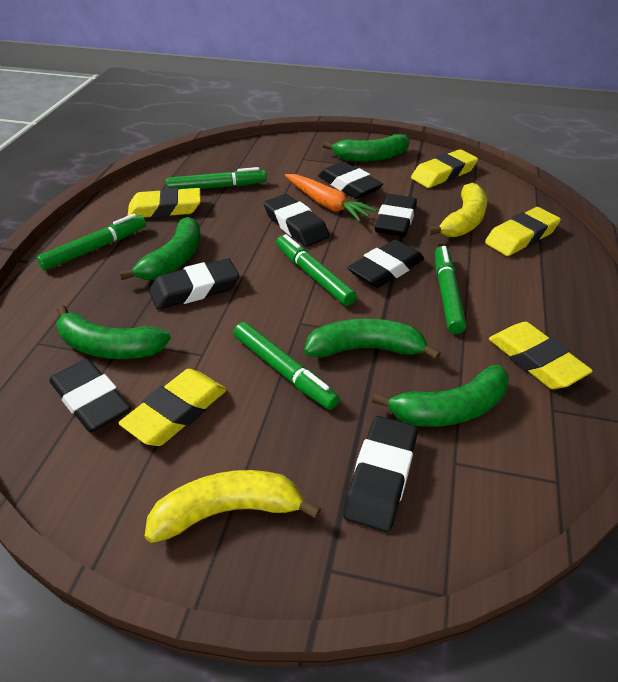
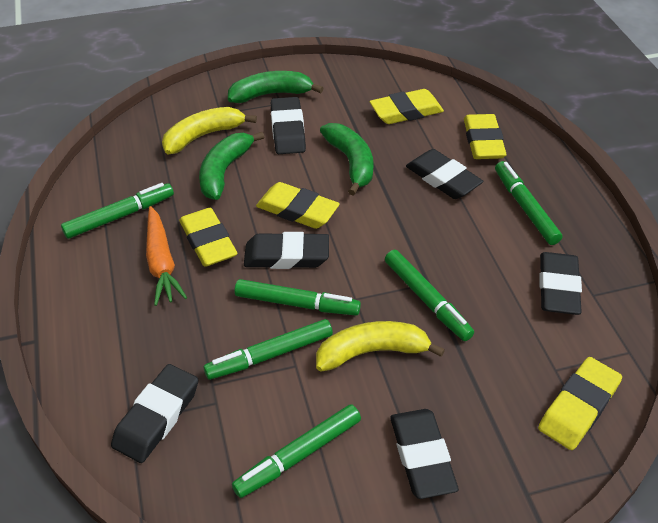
black eraser: [49,358,131,432] [149,258,239,309] [264,194,329,247] [318,162,383,199] [343,416,418,532] [347,239,424,288] [374,194,417,237] = 7 -> [111,364,198,463] [244,232,329,269] [271,97,306,154] [390,409,459,499] [406,149,483,199] [539,252,582,315] = 6
green banana: [56,305,171,359] [119,217,200,280] [304,318,441,360] [323,134,410,162] [372,365,509,427] = 5 -> [199,132,265,200] [228,71,323,103] [320,123,374,196] = 3
green marker: [37,214,146,271] [166,167,267,189] [234,322,340,410] [276,234,357,306] [435,246,466,334] = 5 -> [61,183,174,239] [204,319,333,380] [232,404,361,498] [234,279,361,315] [385,250,474,341] [495,161,562,245] = 6

